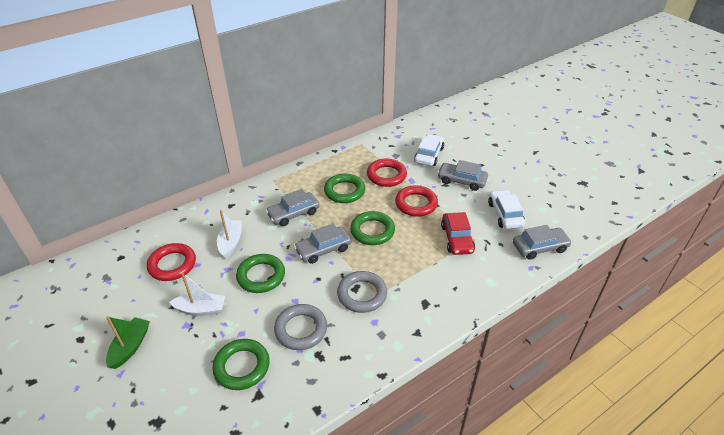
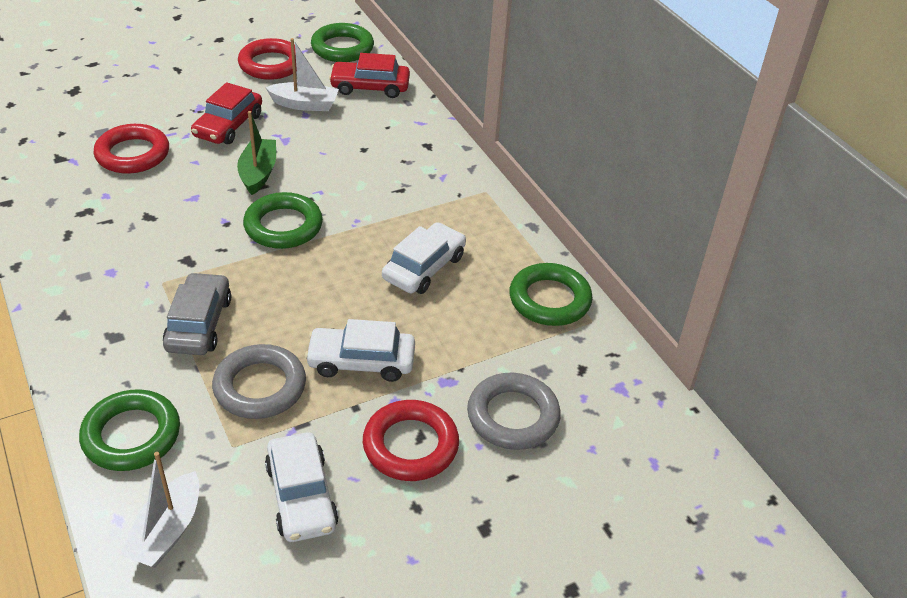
grey car: [266,189,320,226] [294,223,351,264] [437,160,488,191] [513,225,572,260] = 4 -> [163,272,231,355] = 1
red car: [441,212,475,255] = 1 -> [191,82,262,144] [329,53,410,98] = 2
white car: [414,134,444,166] [488,189,525,229] = 2 -> [265,432,339,542] [305,319,415,382] [382,222,466,294] = 3

